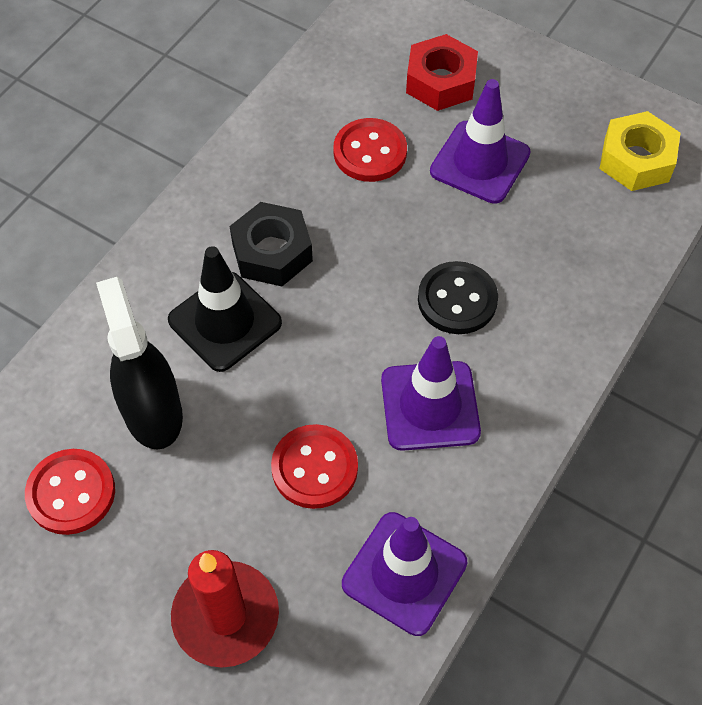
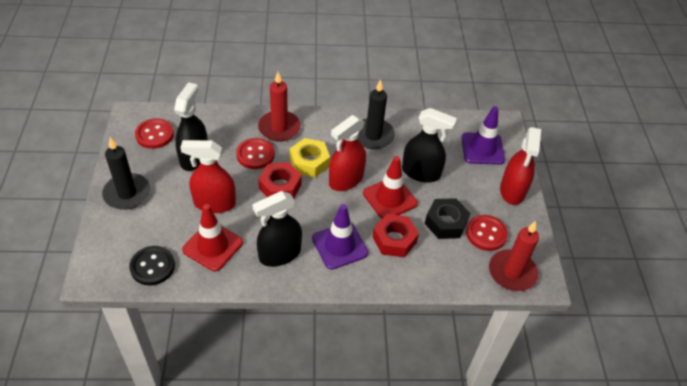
black candle: none = 0 -> [102,137,150,210] [357,79,395,149] = 2
black spray bottle: [96,277,183,450] = 1 -> [174,82,208,171] [252,191,302,267] [402,108,457,182] = 3
black traffic cone: [168,246,282,372] = 1 -> none = 0
purple traffic cone: [342,512,467,636] [381,336,481,451] [430,79,531,204] = 3 -> [312,204,368,270] [461,106,505,165] = 2
red candle: [171,550,279,667] = 1 -> [258,72,301,142] [489,221,539,291] = 2
red nut: [406,34,478,111] = 1 -> [259,162,302,199] [373,214,419,257] = 2
red spray bottle: none = 0 -> [180,140,236,213] [329,115,366,191] [500,127,541,205] = 3
red traffic cone: none = 0 -> [182,204,243,271] [363,156,418,219] = 2

